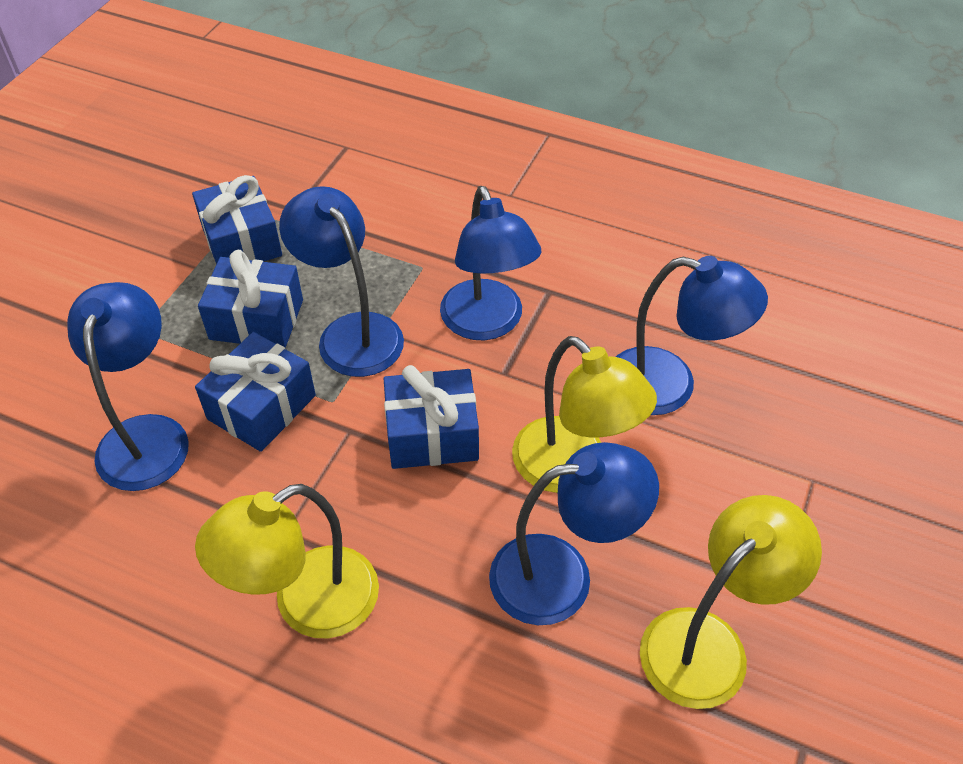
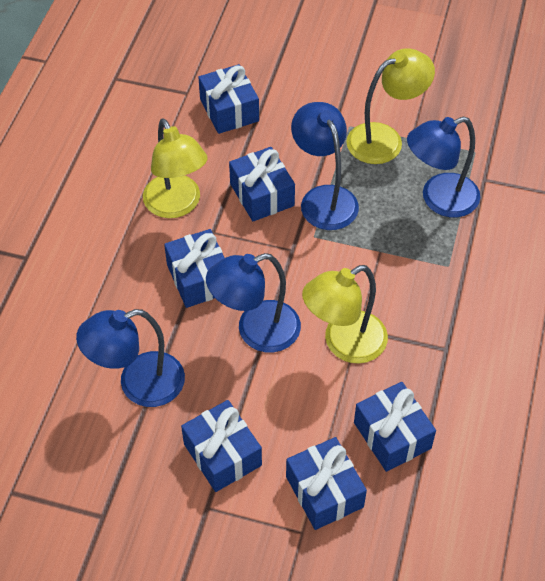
blue gift: [192,175,282,264] [195,332,316,452] [198,250,303,348] [384,365,479,469] = 4 -> [164,229,224,308] [181,400,262,492] [198,64,259,134] [229,147,295,221] [286,437,367,530] [354,382,436,472] = 6
blue lamp: [67,282,189,491] [279,186,404,377] [440,186,541,340] [489,442,659,625] [616,256,768,415] = 5 -> [76,309,185,407] [206,253,301,352] [291,102,359,230] [407,117,480,217] = 4

